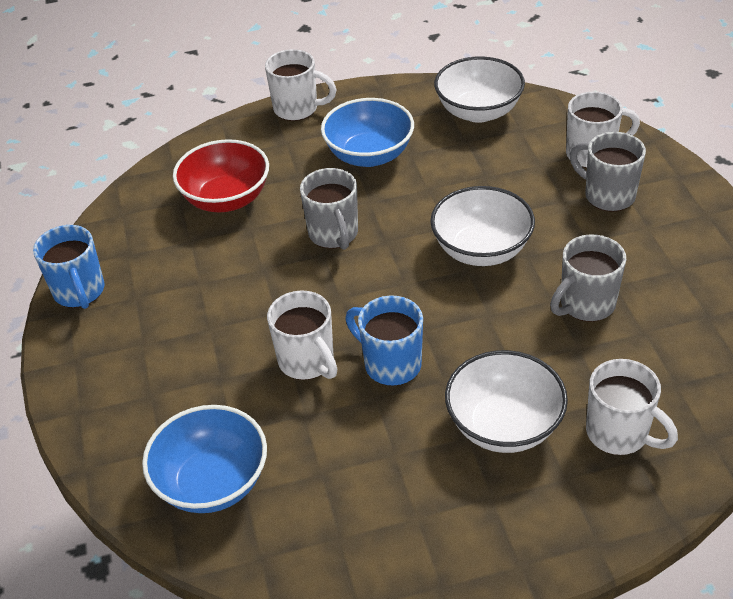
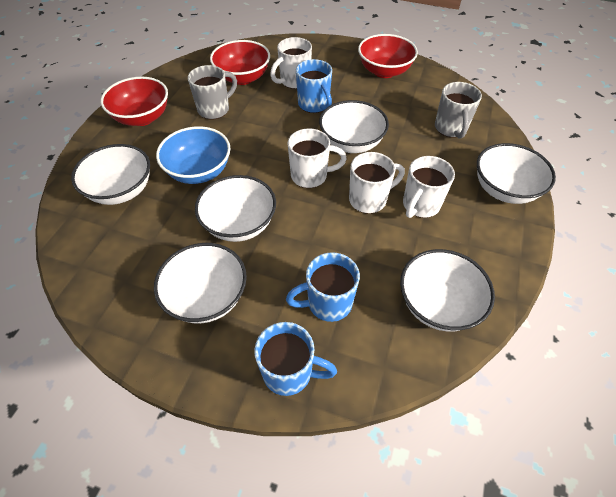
blue bowl: [142,405,267,513] [321,98,414,167] = 2 -> [156,126,231,184] = 1
blue mug: [33,225,105,309] [345,296,423,386] = 2 -> [254,322,337,396] [286,252,360,322] [296,59,332,113] = 3
grey mug: [300,168,358,250] [550,234,626,322] [570,132,646,212] = 3 -> [188,65,237,119] [435,82,482,139] = 2
red bowl: [173,139,269,212] = 1 -> [101,77,168,126] [210,40,270,85] [358,34,418,78] = 3
white bowl: [430,186,535,266] [434,56,525,123] [445,350,568,453] = 3 -> [71,144,150,205] [154,243,247,324] [195,175,276,242] [319,100,389,153] [400,249,495,332] [477,143,556,204] = 6

